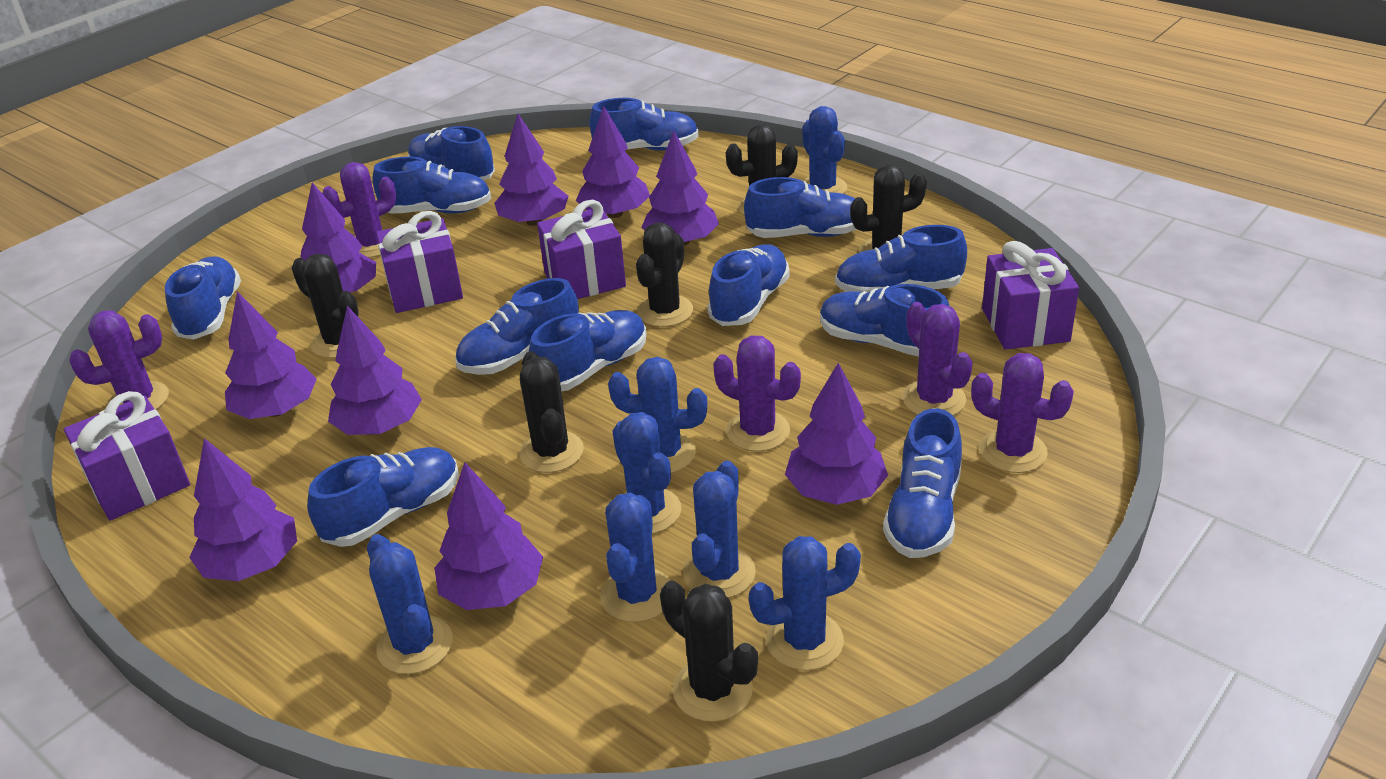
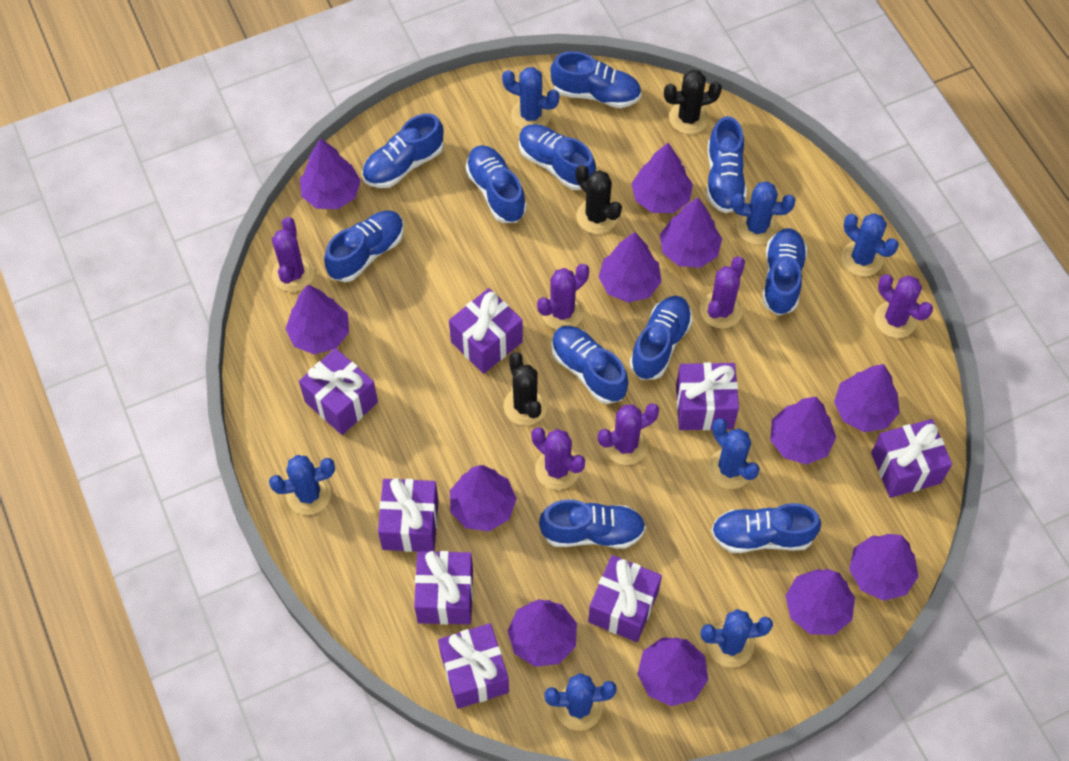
black cactus: [292,254,359,358] [519,351,584,473] [636,222,693,327] [660,581,758,722] [726,124,798,216] [850,165,927,252] = 6 -> [504,352,547,426] [576,165,622,234] [664,70,722,134] = 3
blue shoe: [165,256,241,340] [307,447,459,547] [372,157,491,214] [408,126,495,180] [455,278,579,375] [529,310,646,391] [589,98,699,151] [708,244,789,326] [744,177,856,238] [820,284,949,357] [835,225,967,293] [883,408,962,558] = 12 -> [324,211,404,282] [362,113,444,188] [465,145,527,223] [519,124,596,190] [539,499,646,549] [550,51,641,108] [551,326,628,404] [630,296,692,380] [707,116,747,213] [711,503,821,553] [763,228,807,315] = 11
purple cactus: [69,311,169,410] [322,162,396,258] [713,335,801,451] [902,302,973,416] [971,353,1074,473] = 5 -> [272,217,314,292] [531,427,585,490] [537,264,589,330] [598,403,659,465] [700,256,745,329] [874,274,933,338] = 6
purple gift: [64,391,190,521] [376,211,463,313] [537,200,626,299] [982,241,1079,349] = 4 -> [299,348,378,435] [378,478,439,552] [414,551,473,625] [438,623,509,709] [449,288,523,374] [588,555,662,642] [676,362,739,430] [871,419,952,498] = 8
purple tree: [189,438,297,581] [225,291,316,419] [300,182,376,293] [328,306,422,435] [434,462,543,610] [494,114,569,226] [576,105,650,218] [641,131,719,246] [785,363,888,505] = 9 -> [285,284,349,354] [300,138,361,209] [450,465,517,531] [508,599,577,667] [599,232,661,303] [632,143,693,213] [638,637,708,706] [660,198,722,268] [770,396,836,465] [786,569,855,635] [834,364,900,432] [849,534,919,601] = 12

